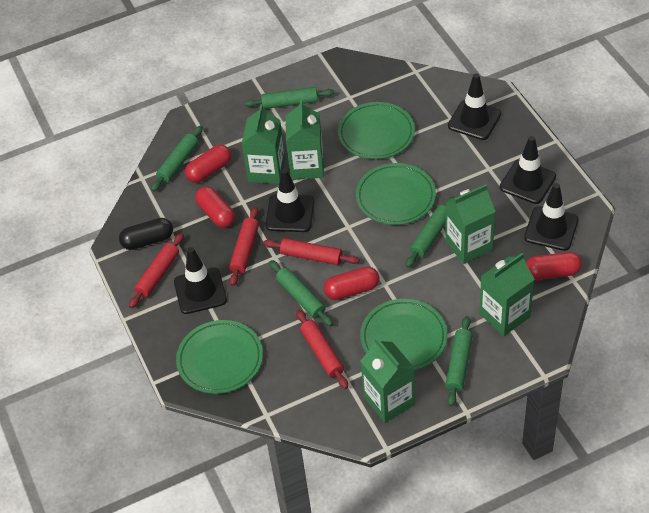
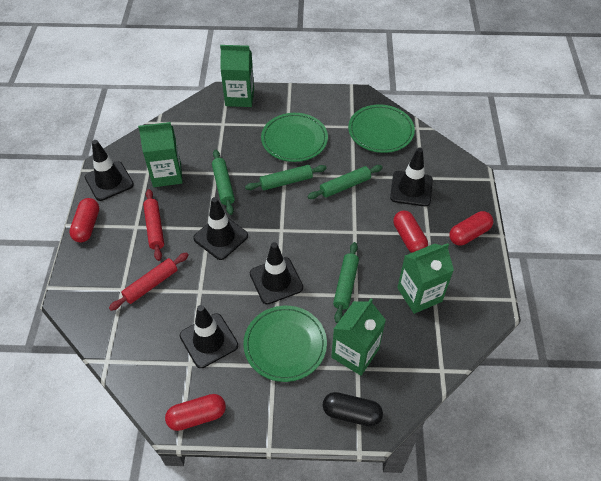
green carton: [242,104,285,184] [286,100,324,180] [361,337,415,423] [445,184,496,264] [479,253,535,336] = 5 -> [138,122,183,187] [220,45,254,107] [331,298,386,376] [397,243,454,314] = 4
green plate: [176,320,263,394] [338,102,415,159] [356,163,436,225] [360,299,448,370] = 4 -> [243,306,327,382] [261,113,328,162] [348,105,415,153] = 3
green rolling pin: [151,125,203,192] [244,87,334,109] [269,260,333,326] [406,196,455,268] [445,316,473,407] = 5 -> [212,150,235,215] [245,165,327,190] [307,165,383,199] [333,242,359,323] = 4
red rolling pin: [129,233,184,308] [229,207,259,286] [263,238,360,265] [296,310,348,389] = 4 -> [109,252,189,311] [143,189,164,261] = 2

